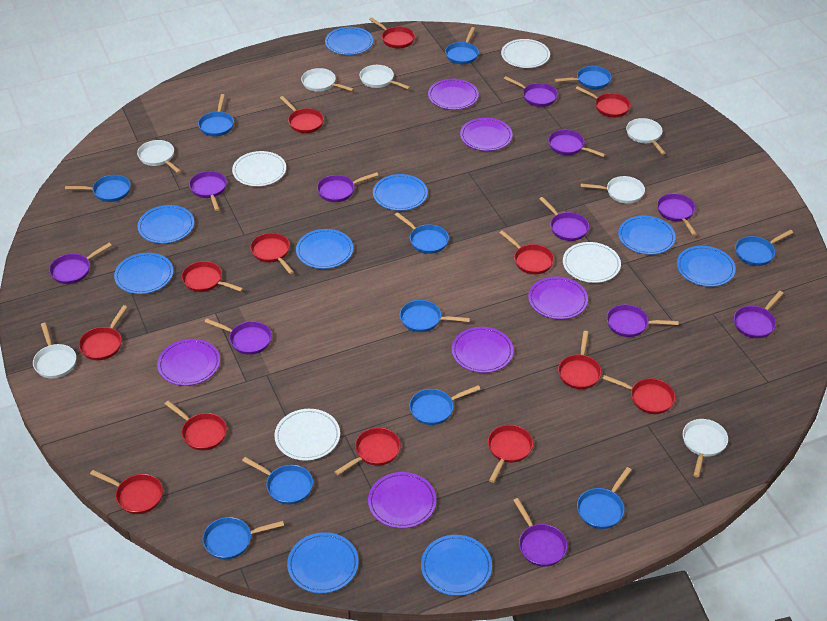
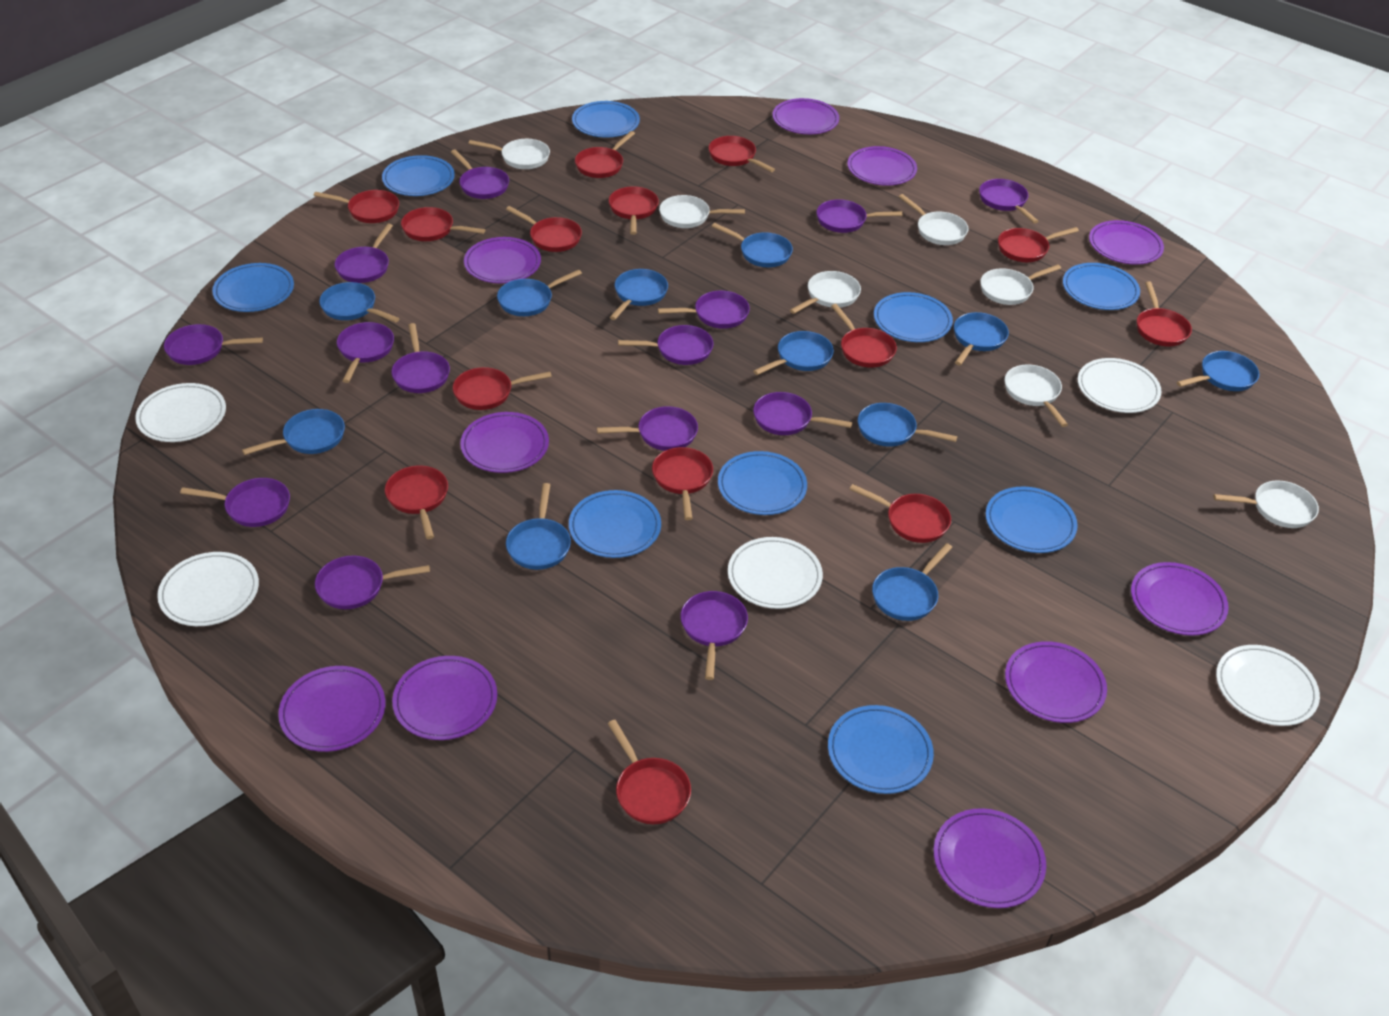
purple pan: [49,243,112,284] [189,171,227,211] [205,319,272,355] [317,172,378,202] [504,76,558,107] [513,498,568,567] [539,197,589,241] [548,130,606,157] [607,304,679,337] [657,193,697,236] [734,291,784,338] = 11 -> [164,324,263,365] [180,478,290,527] [315,556,430,609] [335,224,393,283] [337,322,394,383] [391,323,450,393] [451,150,509,199] [597,406,698,451] [618,325,714,365] [658,290,750,329] [680,591,748,680] [753,392,852,435] [816,199,902,233] [979,179,1039,224] = 14
purple plate: [157,339,220,386] [368,472,436,528] [428,79,479,110] [452,327,513,373] [460,118,513,151] [528,276,588,319] = 6 -> [278,666,386,752] [392,656,497,740] [460,412,549,473] [464,237,541,284] [772,98,839,134] [847,146,917,186] [934,808,1046,908] [1005,641,1107,723] [1089,220,1164,265] [1131,562,1229,636] = 10
red pan: [79,305,127,360] [90,470,163,514] [165,401,227,450] [182,261,243,292] [250,233,294,274] [280,96,324,133] [335,427,401,475] [369,17,415,48] [488,425,533,483] [500,230,554,274] [558,331,602,389] [575,86,631,117] [602,375,675,414] = 13 -> [313,190,399,223] [385,466,448,539] [401,207,485,241] [453,367,552,410] [506,206,582,252] [575,131,635,178] [608,720,691,824] [609,186,659,235] [652,447,713,520] [708,136,775,172] [831,304,897,368] [849,484,951,543] [998,227,1079,262] [1137,281,1192,347] = 14
white plate: [232,151,286,186] [275,409,340,461] [501,39,550,68] [563,242,621,283] = 4 -> [135,383,226,442] [157,552,259,626] [728,537,823,609] [1078,358,1161,413] [1216,645,1320,726] = 5

